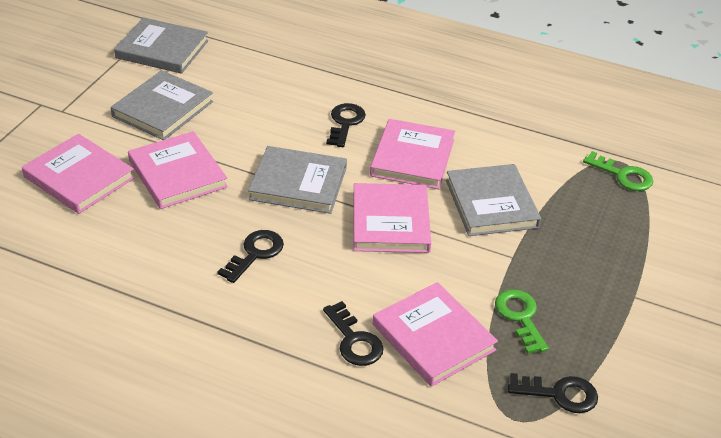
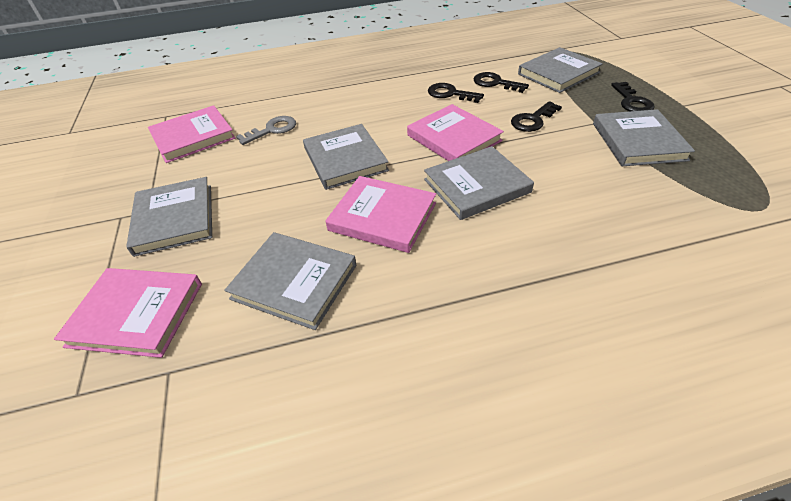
green key: [495,289,549,354] [583,151,653,191] = 2 -> none = 0
grey book: [111,70,213,140] [114,17,208,74] [248,146,347,214] [446,164,541,236] = 4 -> [126,177,212,257] [224,232,356,330] [303,124,389,190] [424,146,534,220] [518,47,603,93] [593,109,695,166] = 6
grey key: none = 0 -> [236,116,296,145] = 1
pink book: [22,134,135,214] [128,131,228,209] [353,183,431,253] [370,119,455,189] [373,282,498,387] = 5 -> [54,268,202,358] [148,105,235,163] [325,176,436,253] [407,104,504,161] = 4

